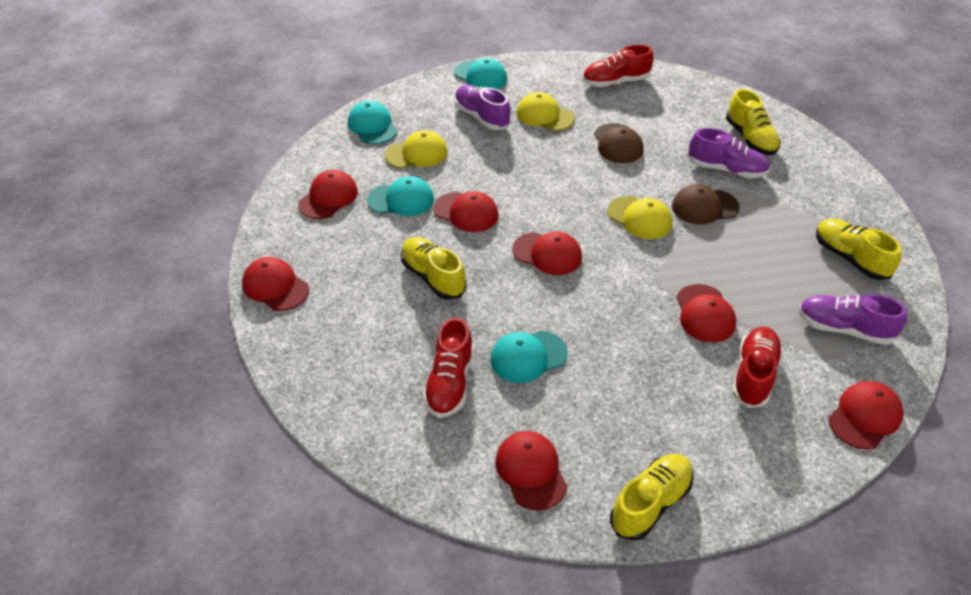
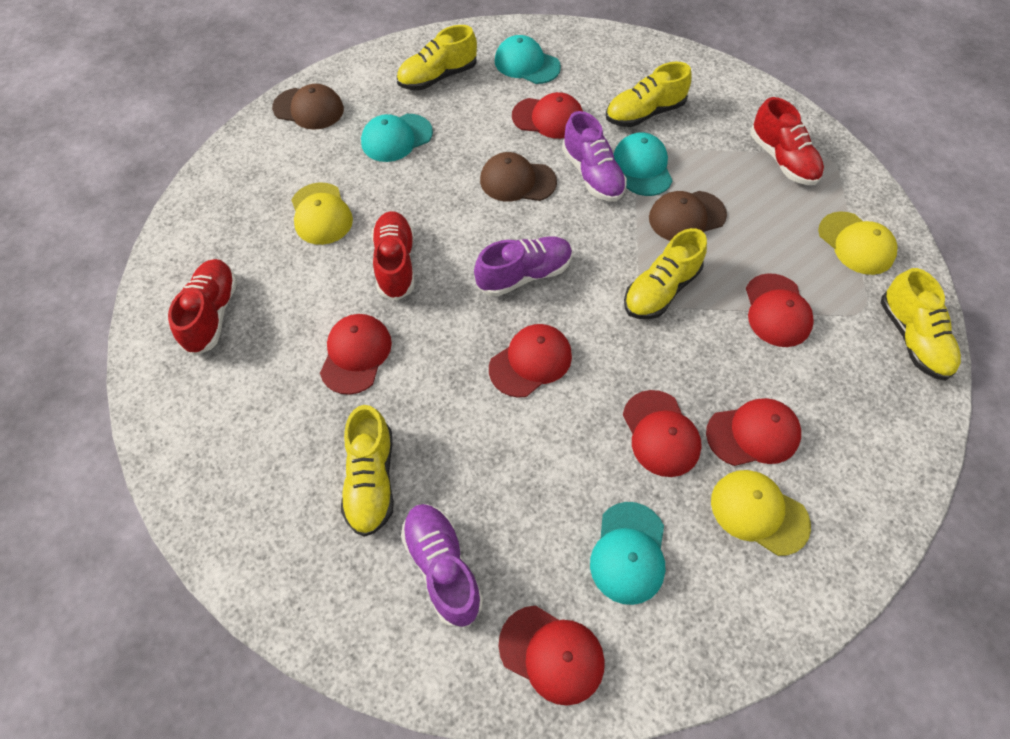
brown cap: [594,123,644,163] [672,184,740,225] = 2 -> [272,84,344,130] [480,152,557,201] [649,191,727,241] = 3
yellow shoe: [401,237,466,300] [610,454,694,541] [726,89,781,155] [816,219,901,280] = 4 -> [341,405,394,537] [397,25,477,90] [606,62,692,127] [624,228,707,319] [881,268,961,381] = 5

